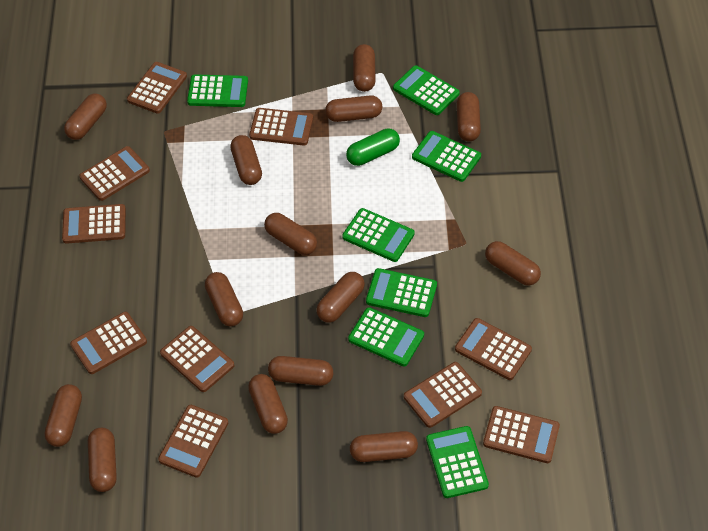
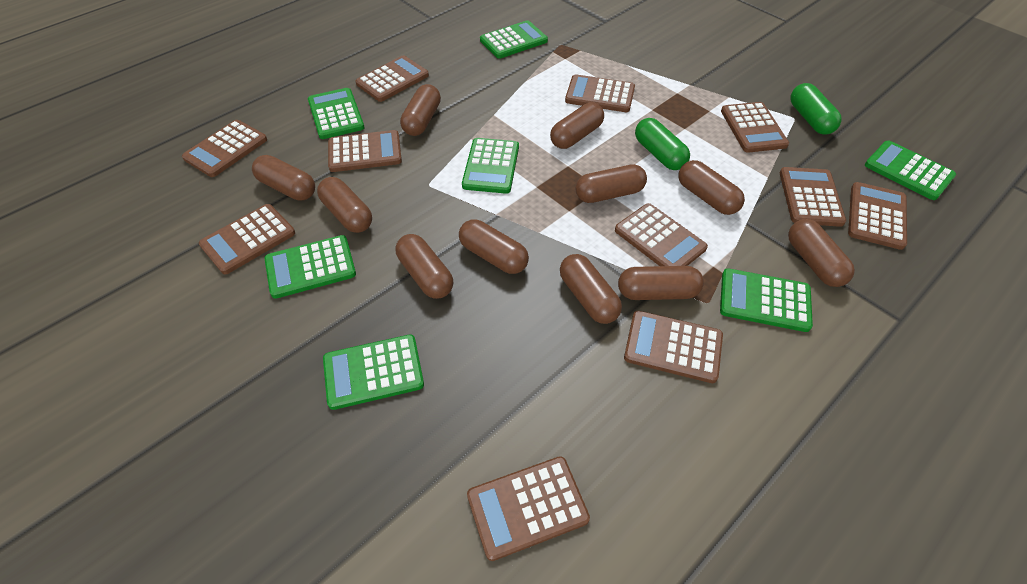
brown calculator: [62,204,126,244] [70,312,147,374] [79,146,150,201] [127,62,187,114] [158,405,228,478] [160,326,235,392] [249,108,313,146] [404,362,482,428] [455,318,532,380] [483,406,560,463] = 10 -> [182,120,267,177] [199,204,295,274] [328,130,402,172] [355,55,429,102] [467,456,590,561] [565,74,635,112] [615,203,708,266] [624,311,723,383] [721,102,789,153] [780,167,846,227] [848,182,907,250] = 11
brown capsule: [45,384,82,447] [64,94,107,140] [88,428,117,492] [205,272,243,326] [230,135,262,185] [248,374,288,434] [264,213,317,255] [268,356,333,386] [316,272,365,323] [325,95,382,122] [350,431,418,462] [353,44,376,92] [457,92,481,142] [485,241,541,286] = 14 -> [252,155,315,201] [317,177,372,233] [396,234,453,299] [400,84,441,136] [459,219,529,274] [550,102,604,149] [560,254,622,324] [575,164,647,203] [618,266,704,300] [678,160,745,215] [788,219,855,287] = 11
green capsule: [346,129,400,166] = 1 -> [635,118,690,170] [790,83,842,135] = 2

